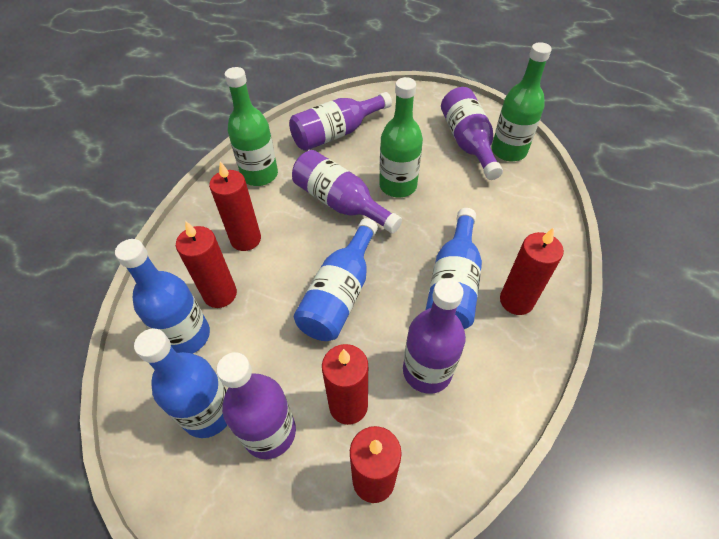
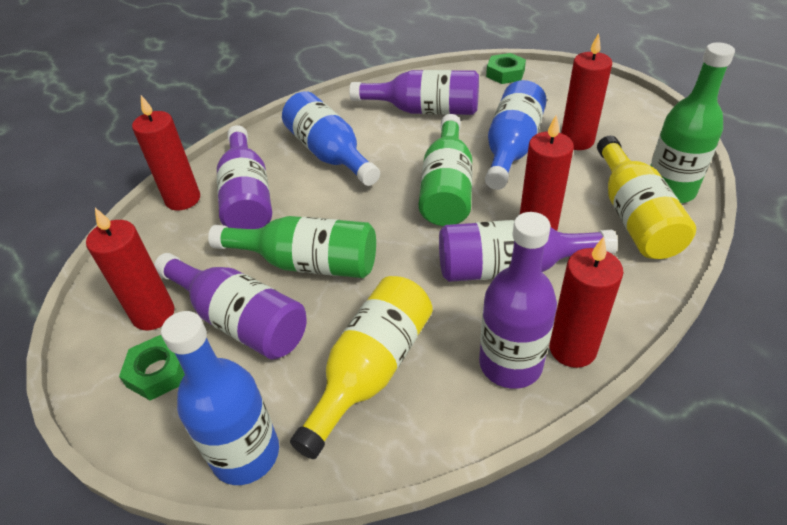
blue bottle: [115,239,210,354] [134,329,227,438] [294,218,378,341] [426,208,482,329] = 4 -> [161,311,279,485] [282,91,380,186] [485,80,547,190] = 3
green nut: none = 0 -> [119,335,185,400] [486,53,526,84] = 2
yellow bottle: none = 0 -> [290,276,433,459] [597,136,696,259] = 2

